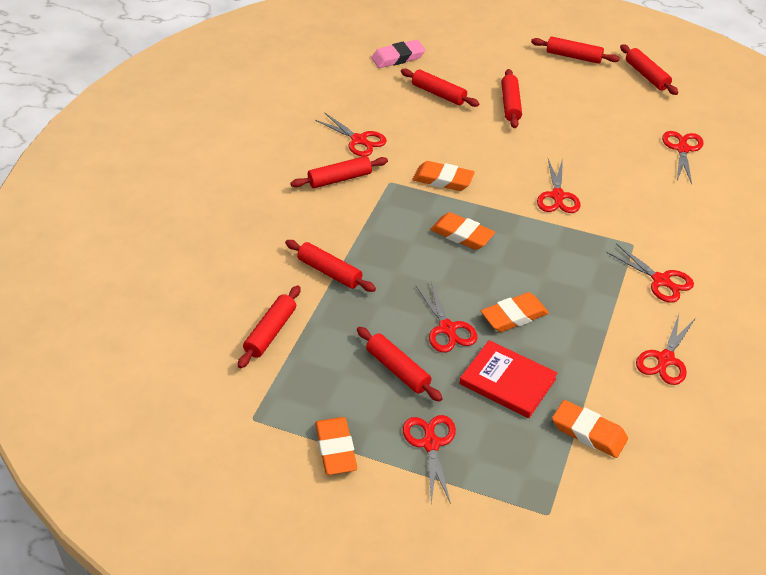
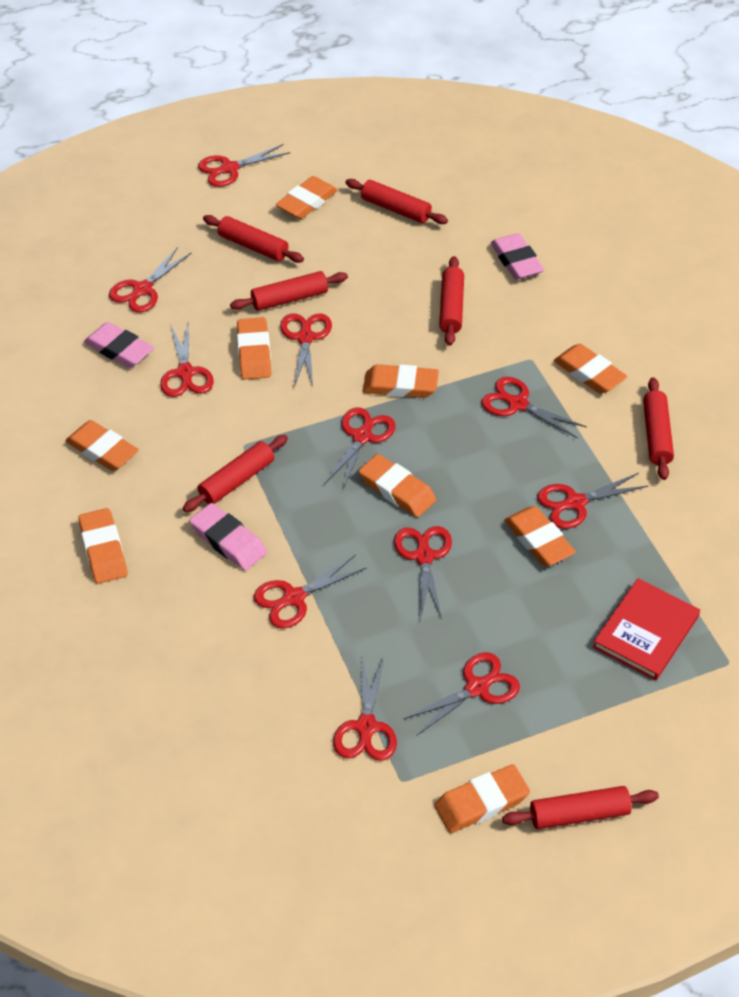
orange eraser: [315,417,357,475] [413,161,475,191] [430,212,495,250] [481,292,549,332] [552,400,628,458] = 5 -> [65,420,139,471] [78,508,127,584] [237,317,271,380] [276,176,338,219] [359,454,436,517] [363,364,439,398] [434,764,530,833] [504,506,576,566] [554,344,627,394] = 9
pink eraser: [371,40,426,68] = 1 -> [84,322,154,368] [190,503,267,571] [491,233,544,280] = 3
red rolling pin: [238,285,301,368] [285,240,376,292] [291,156,388,188] [357,327,443,402] [401,69,479,107] [501,69,522,128] [531,36,620,64] [620,44,678,95] = 8 -> [183,435,288,512] [203,215,304,263] [230,271,348,311] [345,179,448,224] [439,256,464,346] [502,786,659,829] [643,378,674,480] = 7
red scissors: [315,113,387,156] [403,415,456,504] [416,282,478,353] [537,158,580,213] [606,243,694,303] [636,314,696,385] [662,131,704,184] = 7 -> [109,247,192,313] [160,323,214,397] [198,144,291,187] [254,555,367,629] [280,314,332,387] [324,407,395,491] [333,654,397,761] [394,526,452,619] [404,652,520,736] [481,377,587,438] [537,473,648,529] = 11

